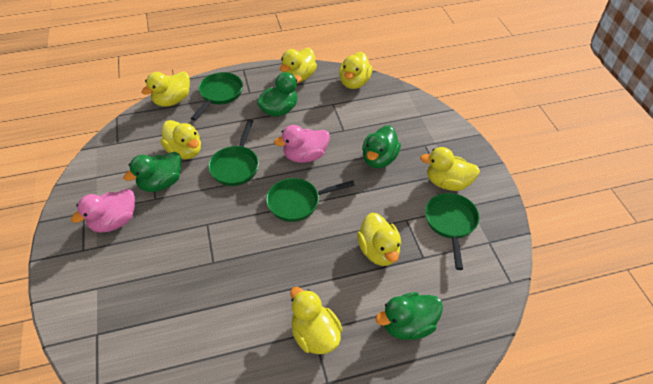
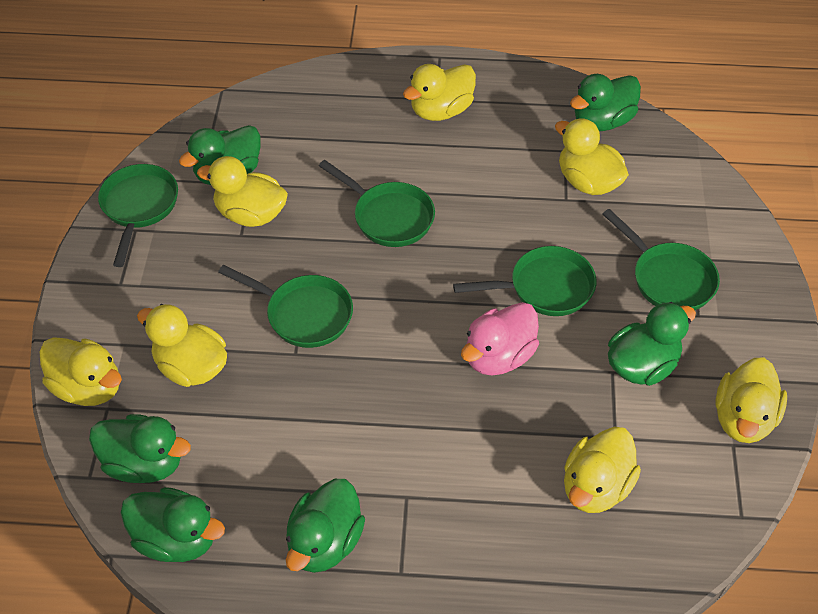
green duck: [123,152,181,192] [257,72,302,117] [362,125,401,168] [375,292,443,340] = 4 -> [89,414,191,483] [121,487,225,562] [179,125,260,185] [286,479,365,573] [570,74,641,131] [608,302,696,386] = 6
green pan: [191,72,243,121] [208,119,259,186] [266,178,355,222] [425,193,479,270] = 4 -> [98,164,178,267] [218,265,353,348] [319,160,435,247] [453,246,596,316] [602,209,720,310] = 5
pink duck: [71,189,135,233] [274,125,330,163] = 2 -> [461,302,539,375] = 1

